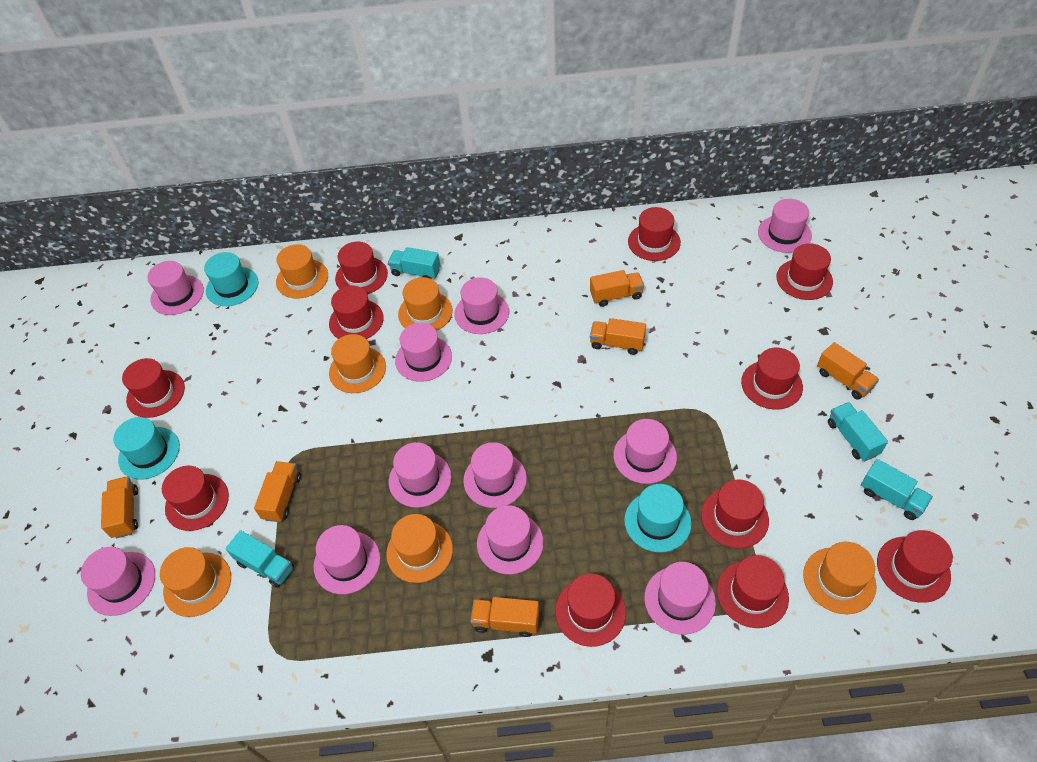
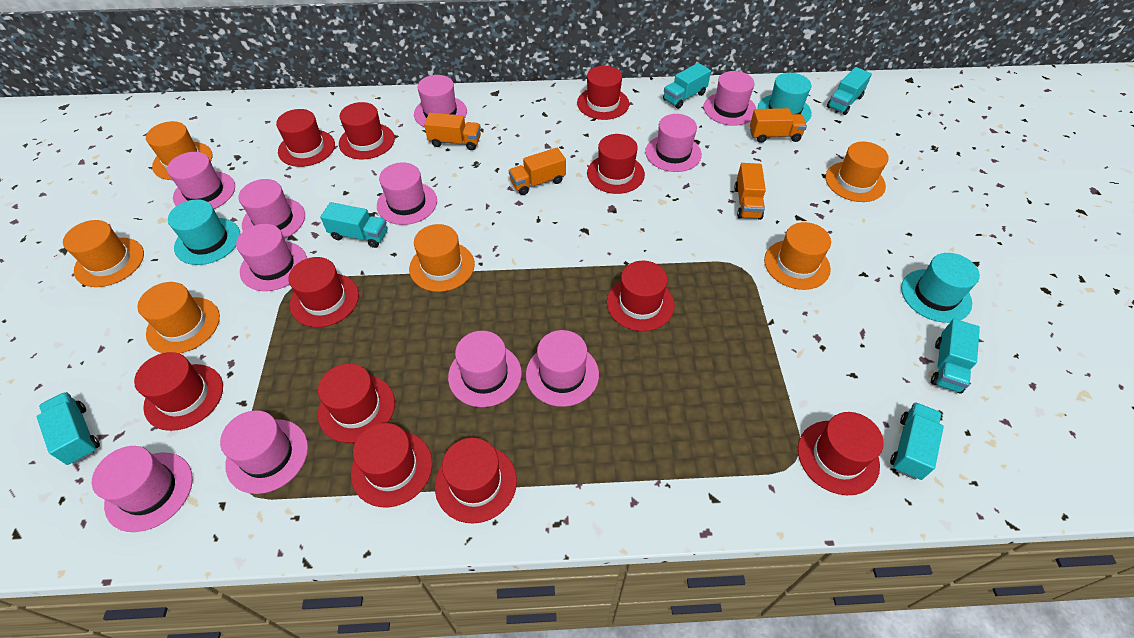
orange truck: [101,476,138,538] [254,461,301,522] [470,597,539,637] [590,270,644,307] [590,318,646,355] [817,342,879,400] = 6 -> [424,113,481,150] [509,148,566,195] [734,163,766,220] [750,108,807,143] = 4
turquoise truck: [225,530,294,588] [388,247,441,279] [828,402,888,461] [861,459,933,520] = 4 -> [37,392,100,465] [320,202,388,248] [663,63,711,109] [827,67,872,115] [890,402,944,480] [931,319,980,393] = 6

